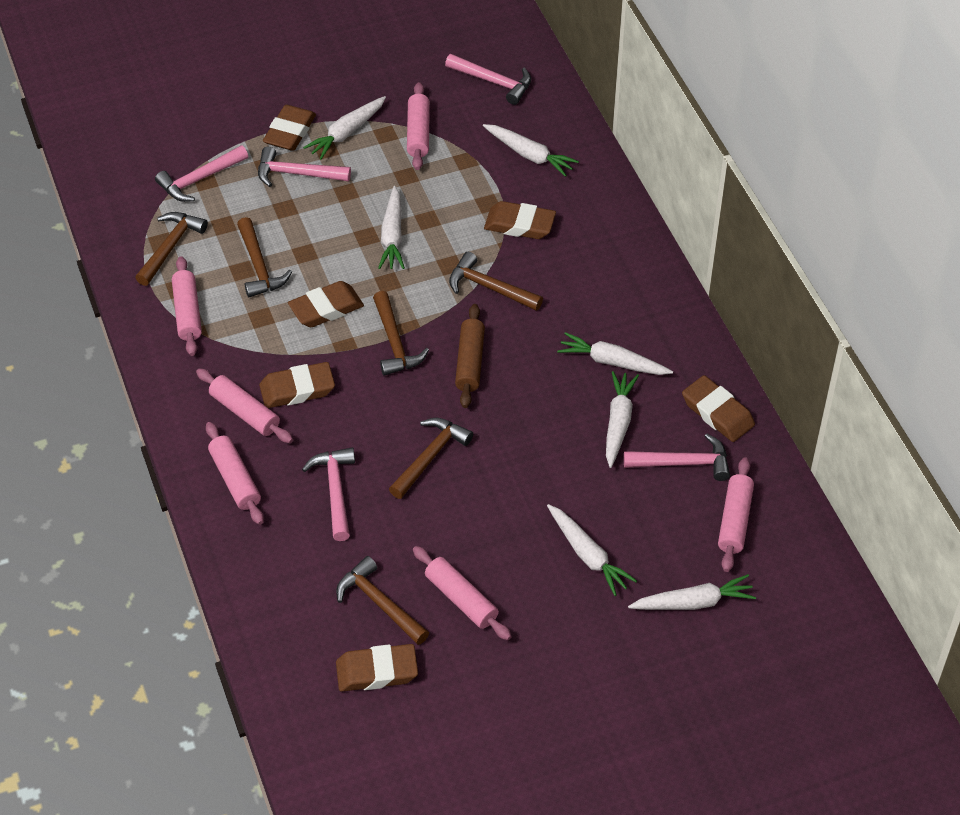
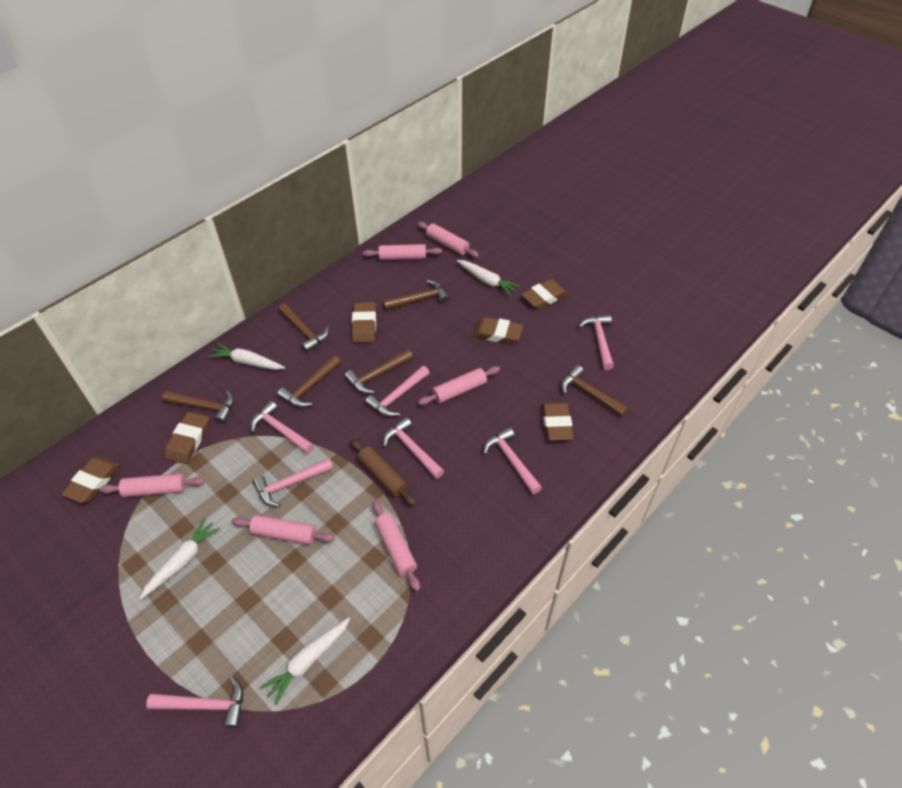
pink hammer: [155,145,248,202] [258,147,351,187] [302,447,355,541] [445,54,531,105] [624,434,730,481] = 5 -> [146,676,243,728] [250,401,314,454] [253,458,333,507] [365,366,430,417] [383,417,444,479] [483,427,542,494] [578,315,614,370] = 7
white carrot: [303,96,386,160] [378,186,405,269] [483,124,579,177] [547,504,637,596] [557,332,673,375] [606,371,639,468] [628,574,756,610] = 7 -> [139,518,220,599] [208,343,285,370] [260,617,350,705] [456,260,520,296] = 4

